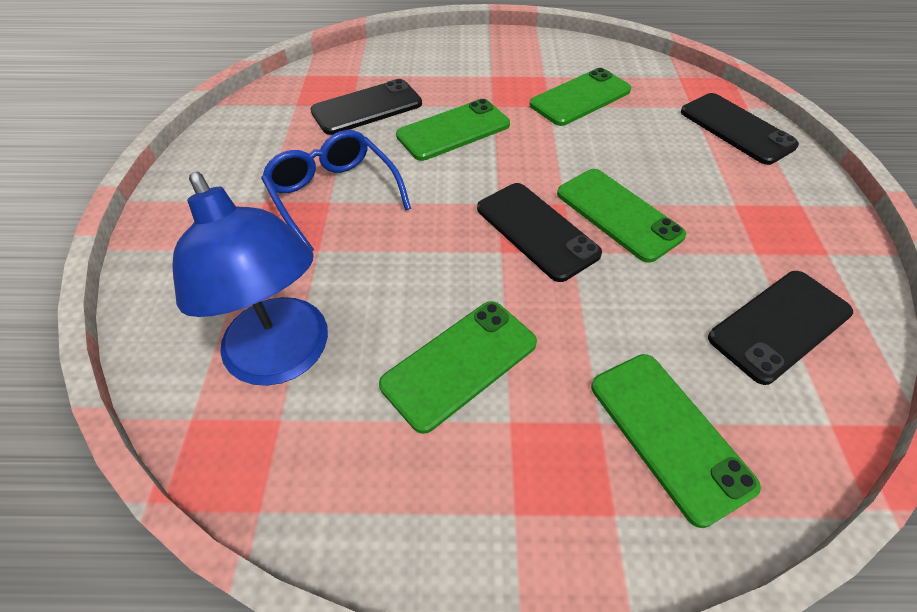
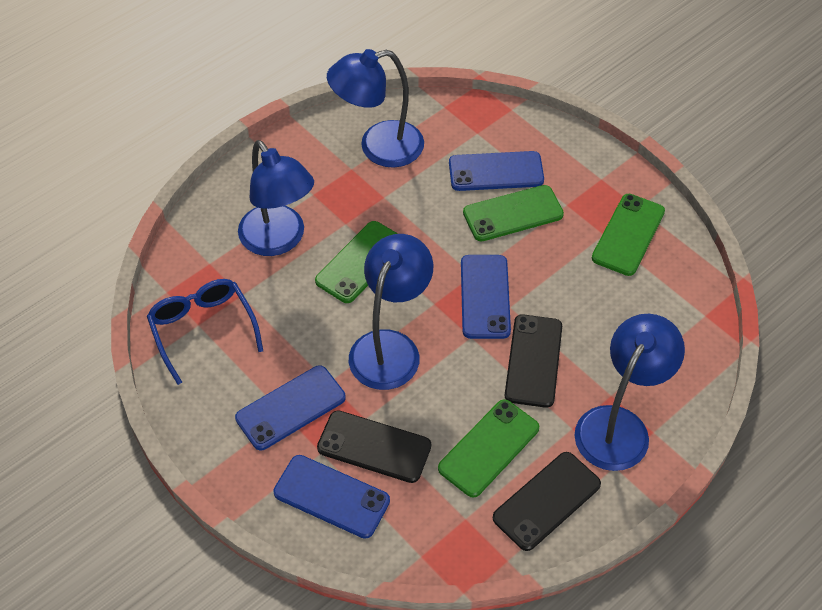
black phone: [310,79,422,135] [477,183,602,282] [681,93,799,165] [708,271,853,385] = 4 -> [317,410,431,483] [493,452,601,551] [505,314,562,408] = 3
blue lamp: [172,172,328,386] = 1 -> [238,140,314,256] [327,49,424,168] [349,234,433,390] [575,314,685,471] = 4
blue phone: none = 0 -> [235,365,346,450] [273,455,390,539] [449,151,544,191] [461,255,511,339] = 4
green phone: [379,301,537,434] [396,99,510,161] [529,68,632,126] [557,169,686,263] [591,354,761,528] = 5 -> [315,221,398,303] [438,400,539,498] [463,185,564,241] [592,194,665,276] = 4

